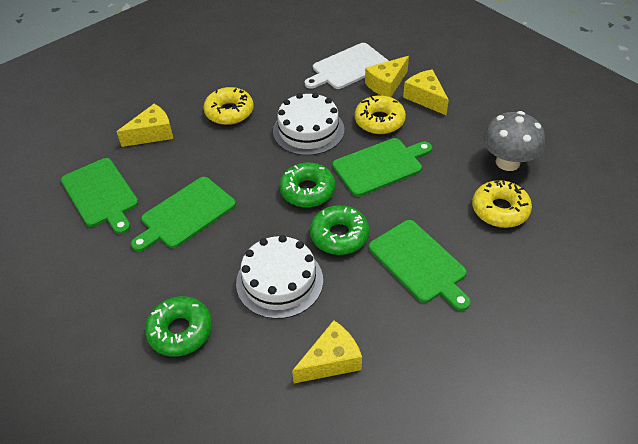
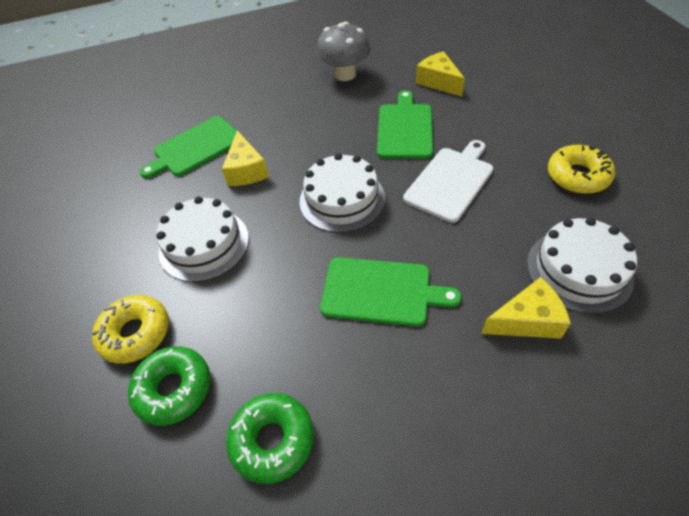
green cutting board: [61,158,139,234] [131,177,236,252] [332,138,432,197] [368,220,471,311] = 4 -> [140,116,237,179] [320,257,462,326] [377,90,433,159] = 3
green donut: [145,296,212,357] [279,163,335,207] [310,205,369,255] = 3 -> [128,346,210,426] [226,393,314,484] = 2
white cake: [236,235,323,319] [273,92,344,155] = 2 -> [156,196,249,282] [299,153,385,233] [527,217,637,314] = 3
yellow cheese: [117,104,173,147] [292,320,362,383] [365,56,409,97] [403,69,449,115] = 4 -> [222,130,269,186] [416,51,465,97] [481,277,571,339] = 3
yellow donut: [203,87,254,125] [355,95,406,134] [472,180,532,228] = 3 -> [92,295,169,364] [548,145,615,194] = 2

